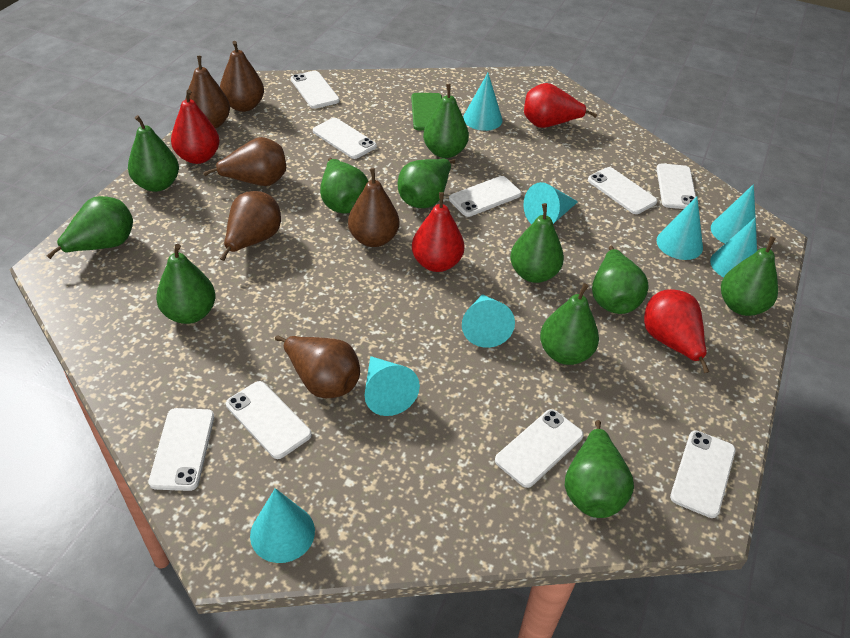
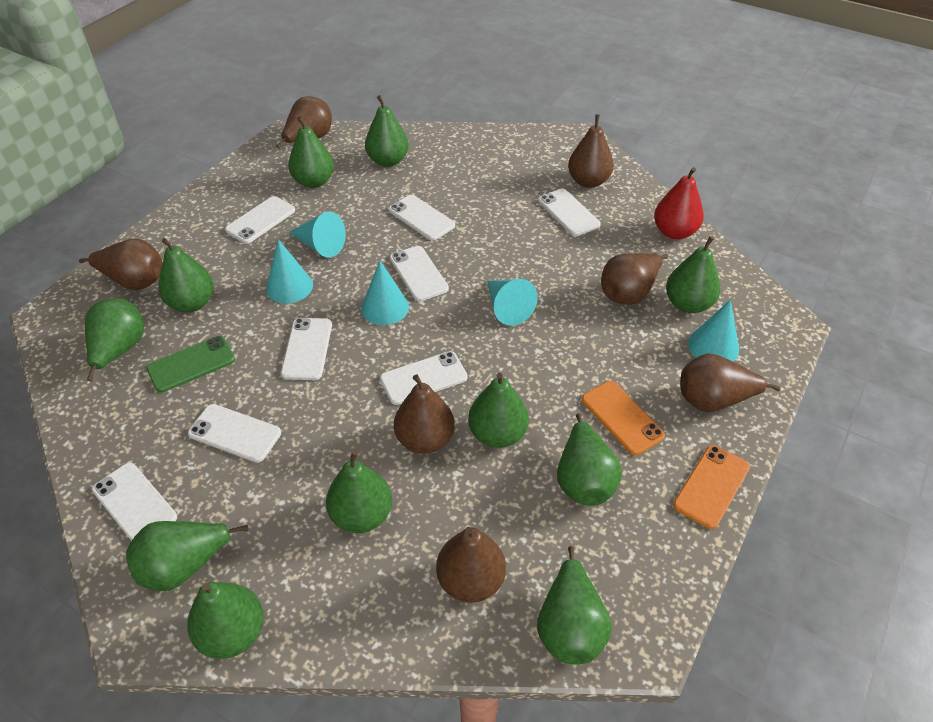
brown pear: [185,56,230,129] [203,137,286,186] [220,41,264,112] [220,191,281,261] [275,335,360,398] [348,168,399,247] = 6 -> [79,239,162,290] [276,96,332,149] [394,374,455,454] [436,527,506,603] [568,114,614,188] [601,253,668,305] [680,354,781,412] = 7
orange phone: none = 0 -> [582,381,665,455] [673,445,750,529] = 2
red pear: [171,89,220,164] [412,192,464,272] [524,83,597,128] [644,289,709,373] = 4 -> [654,167,704,240] = 1
turquoise cone: [250,488,315,563] [365,356,420,416] [462,294,515,348] [463,73,503,131] [523,182,578,224] [657,197,703,260] [710,218,757,277] [711,184,757,244] = 8 -> [266,239,313,303] [289,212,346,258] [361,261,409,325] [487,279,538,326] [688,299,739,362] = 5
white phone: [149,408,214,491] [226,381,312,459] [291,71,340,109] [313,118,377,159] [449,176,521,217] [495,409,584,488] [588,167,657,214] [656,163,696,209] [670,430,735,518] = 9 -> [92,463,177,541] [188,404,281,463] [225,196,295,244] [281,318,332,380] [380,351,468,405] [389,195,455,240] [390,246,449,301] [538,189,601,236] = 8

